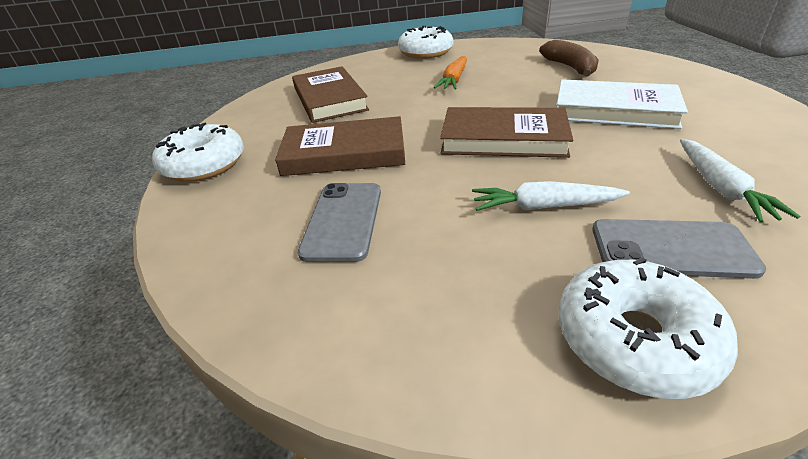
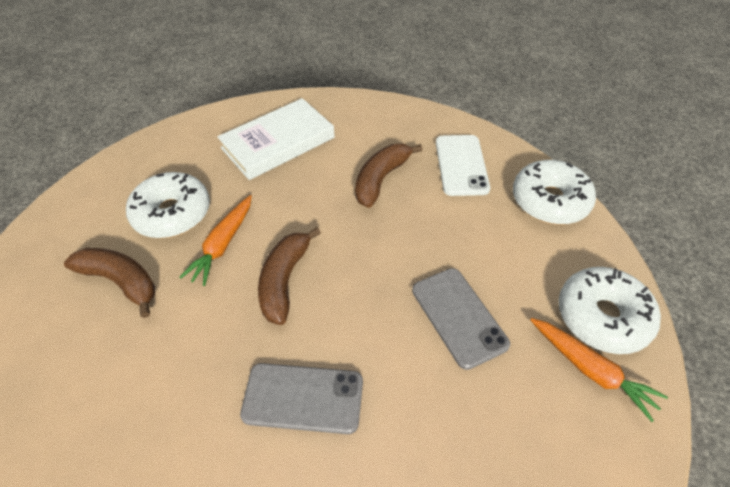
brown banana: [539,40,599,77] = 1 -> [64,248,155,318] [258,227,321,325] [355,144,422,208] = 3
brown book: [275,116,405,176] [292,66,369,123] [440,107,573,158] = 3 -> none = 0
orange carrot: [434,56,467,89] = 1 -> [179,195,252,286] [530,318,668,422] = 2
white carrot: [472,181,630,211] [680,139,800,223] = 2 -> none = 0
white phone: none = 0 -> [436,135,490,196] = 1

